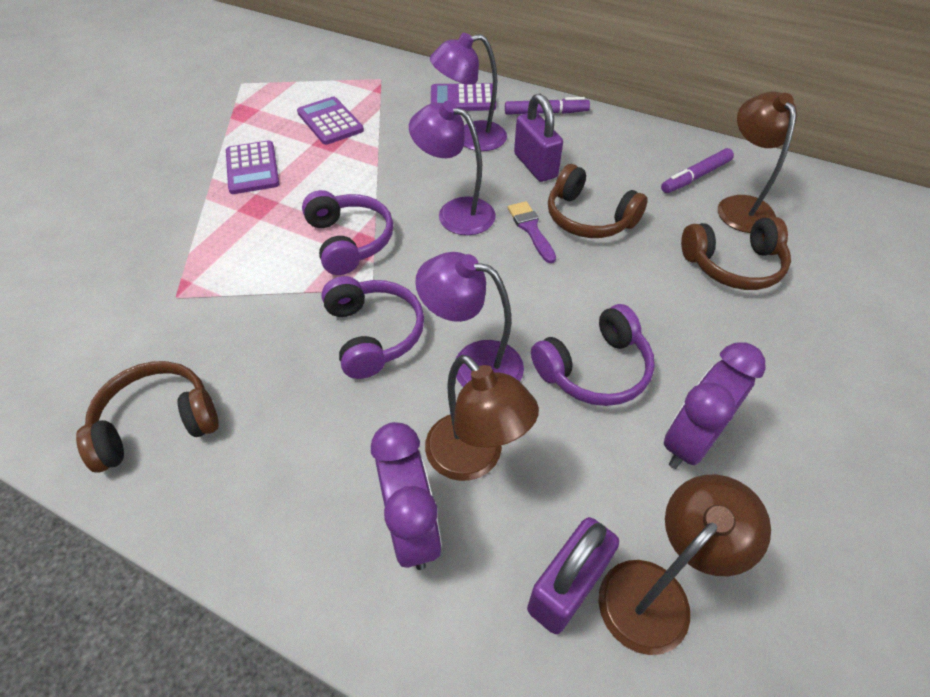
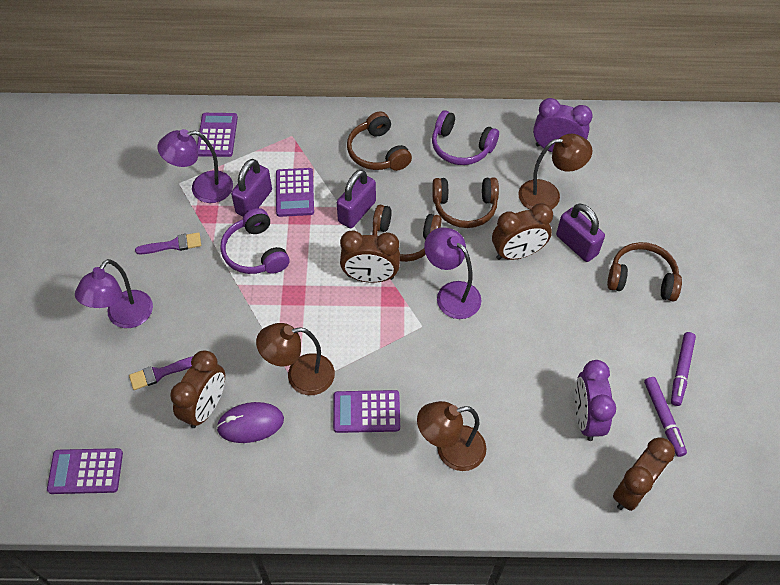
brown clock: none = 0 -> [170,351,225,428] [340,231,400,283] [492,203,553,260] [613,437,675,511] = 4
brown headphones: [76,361,219,472] [548,164,648,238] [681,217,791,290] = 3 -> [347,112,412,171] [372,205,442,262] [432,177,499,228] [607,242,682,302] = 4
purple brush: [507,201,556,263] = 1 -> [129,356,193,390] [135,232,201,254] = 2
purple calculator: [226,140,279,194] [297,97,364,145] [431,83,496,111] = 3 -> [47,448,123,494] [197,113,238,157] [276,168,314,217] [333,390,400,433] = 4
purple headphones: [302,190,393,275] [321,276,424,379] [531,304,655,406] = 3 -> [220,208,290,274] [432,110,499,165] = 2
purple mouse: none = 0 -> [216,402,284,443] = 1
purple padlock: [514,94,563,182] [527,517,619,634] = 2 -> [231,159,272,217] [337,169,376,228] [556,204,605,262] = 3

